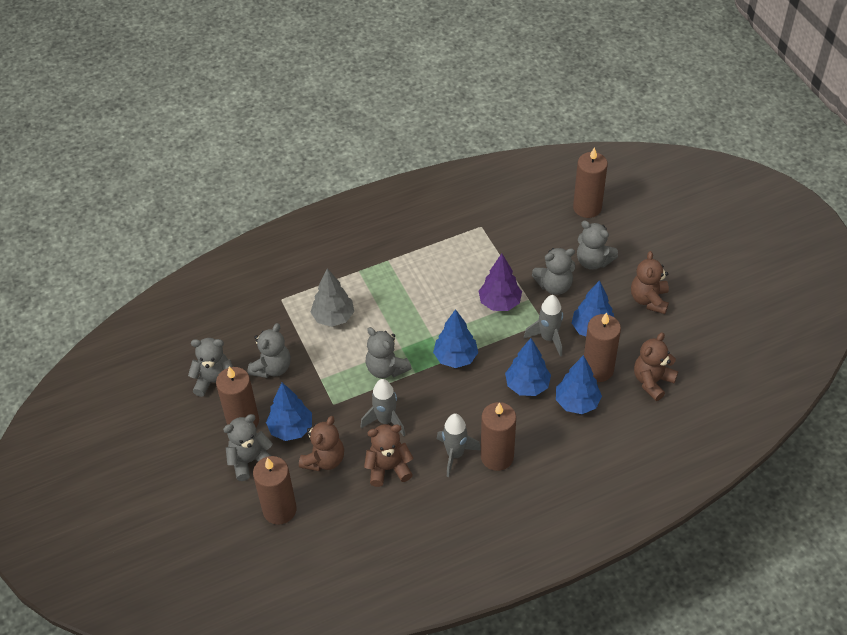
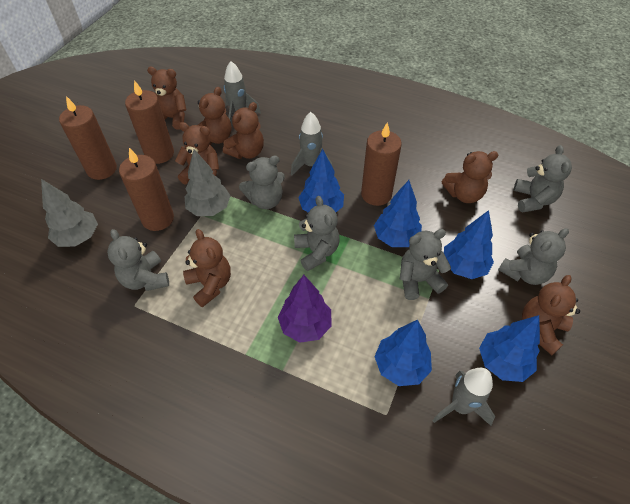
brown candle: [216,367,259,427] [253,456,297,525] [481,402,516,471] [573,147,608,218] [584,312,621,382] = 5 -> [59,96,117,180] [119,148,174,231] [125,80,174,164] [361,122,402,206] = 4
brown teddy bear: [299,416,344,471] [364,424,413,487] [631,251,669,314] [634,332,678,401] = 4 -> [147,67,186,130] [175,122,219,185] [183,229,231,307] [198,87,231,145] [223,102,264,159] [442,151,498,203] [522,275,580,355] = 7
grey tree: [310,268,354,327] = 1 -> [41,179,98,247] [185,149,230,216] = 2

